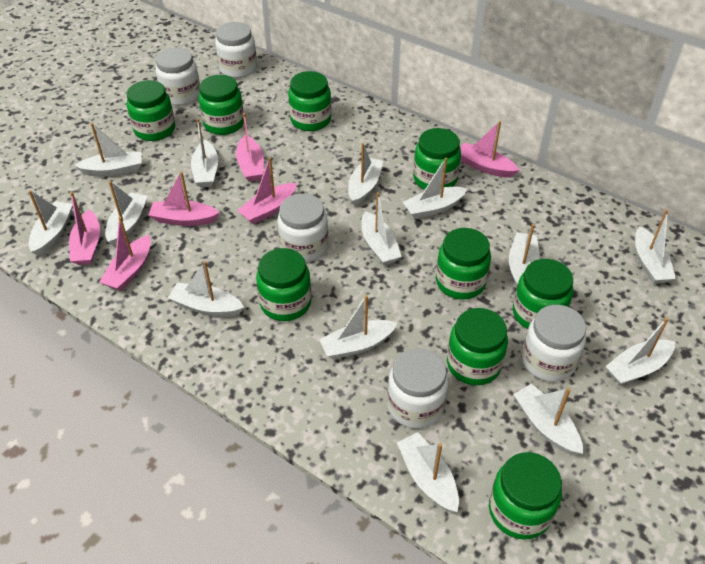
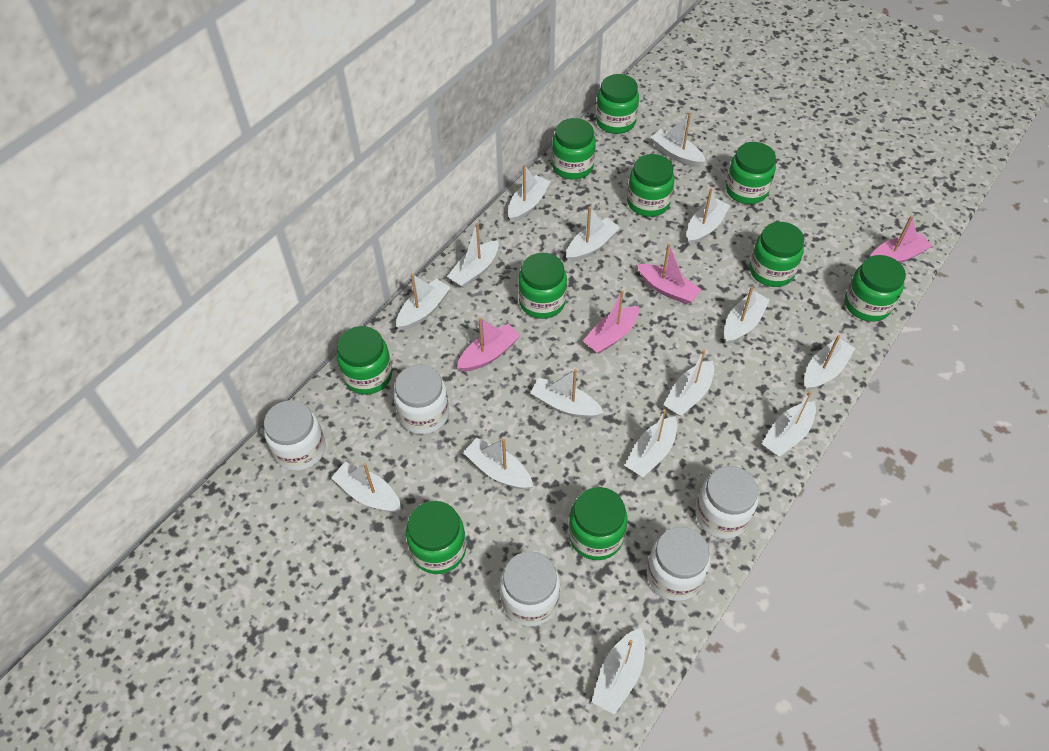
green jar: [127,80,175,141] [199,75,244,135] [256,248,311,321] [288,71,331,131] [413,128,461,190] [436,228,491,299] [447,308,508,385] [489,452,562,540] [513,259,573,329] = 9 -> [337,326,392,395] [406,501,466,574] [518,253,567,319] [552,118,596,180] [569,487,627,560] [596,74,639,134] [627,154,674,217] [726,142,776,204] [750,222,804,287] [845,255,906,322] = 10
pink boat: [69,192,100,265] [100,217,151,291] [149,171,220,226] [236,113,264,182] [237,158,297,224] [460,121,519,178] = 6 -> [457,318,521,372] [583,290,639,354] [637,243,702,304] [870,215,932,263] = 4
white boat: [28,190,73,256] [74,123,142,177] [105,181,148,246] [168,261,244,317] [191,118,218,187] [319,295,398,359] [348,143,383,206] [361,192,402,265] [397,432,459,512] [403,158,468,219] [509,224,540,287] [513,384,583,455] [605,318,675,385] [635,209,676,284] = 14 -> [331,462,401,512] [396,273,451,330] [447,223,499,288] [463,438,533,489] [508,165,551,222] [530,369,604,418] [566,207,620,262] [592,628,645,715] [625,409,678,477] [651,113,706,168] [663,350,714,416] [687,188,731,245] [724,287,770,344] [762,391,816,457] [804,335,855,391] = 15

